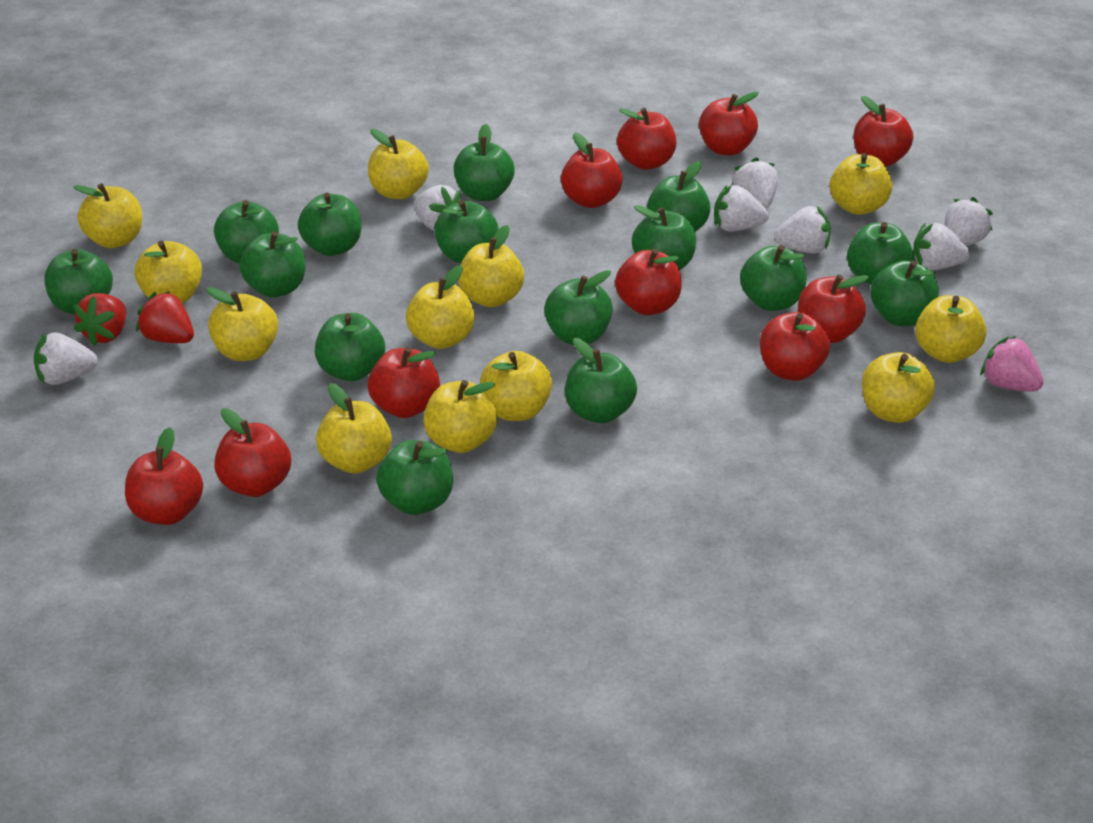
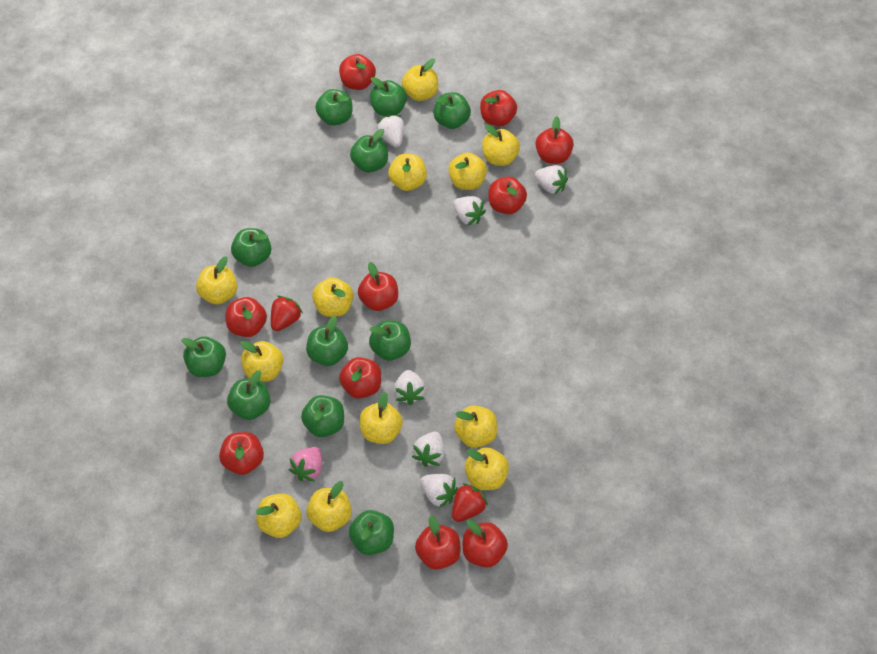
green apple: [45,249,113,314] [214,200,279,263] [239,231,305,298] [298,193,362,256] [315,313,385,381] [376,440,453,515] [434,200,499,263] [454,124,515,201] [544,270,613,345] [565,338,637,423] [632,205,696,270] [647,161,711,232] [740,245,807,311] [847,222,914,285] [871,260,939,326] = 15 -> [181,336,226,377] [227,370,270,420] [231,228,271,267] [301,395,344,437] [306,316,348,366] [315,89,352,126] [349,510,394,555] [350,129,388,172] [369,320,411,361] [370,77,407,116] [433,92,471,129] = 11
white strawberry: [34,332,98,385] [414,185,461,231] [714,185,769,231] [732,157,778,209] [774,206,831,253] [913,222,970,271] [944,197,993,246] = 7 -> [376,115,404,147] [394,370,425,405] [412,432,445,467] [421,474,458,508] [453,196,486,226] [535,165,568,195] = 6

